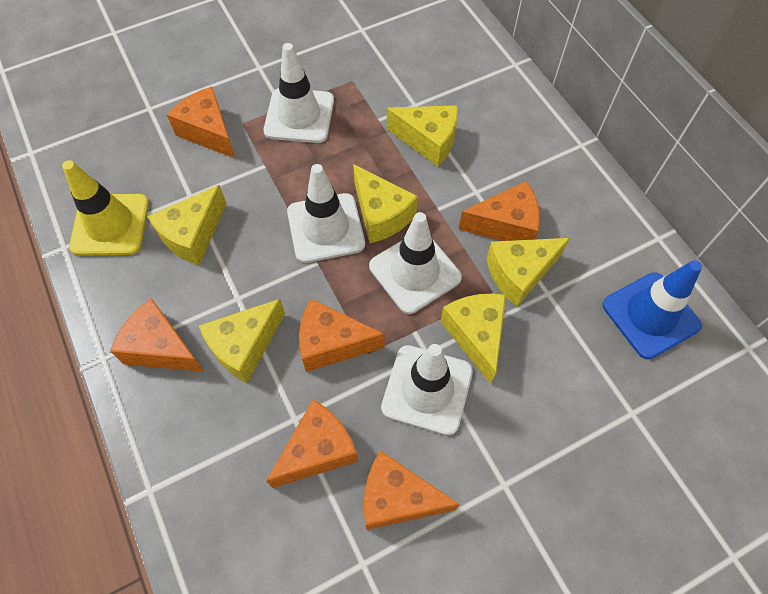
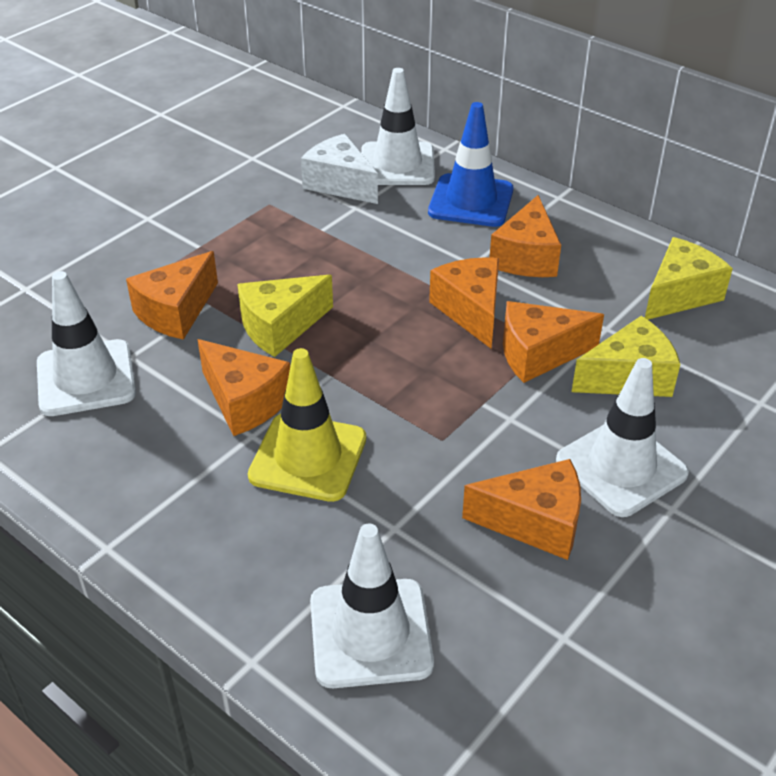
white cheese: none = 0 -> [301,134,378,204] = 1
yellow cheese: [147,185,227,265] [199,299,285,383] [353,164,418,244] [387,105,458,167] [440,294,506,384] [486,238,570,307] = 6 -> [237,275,333,357] [572,316,681,397] [645,237,733,320] = 3

